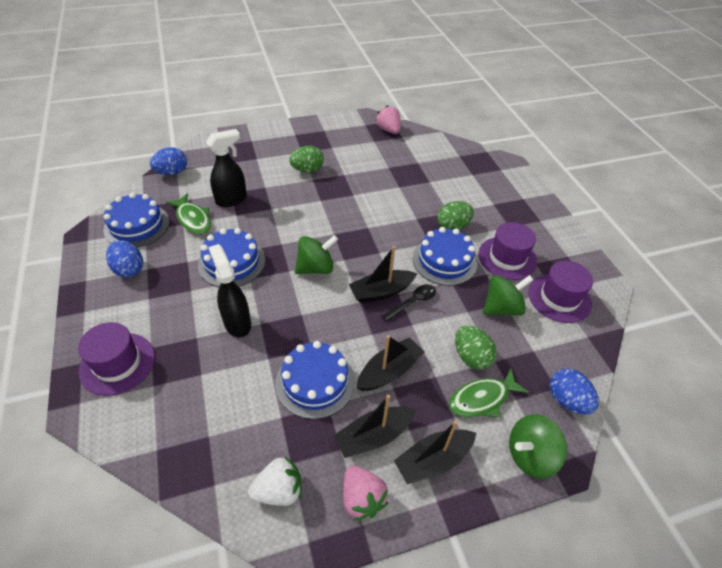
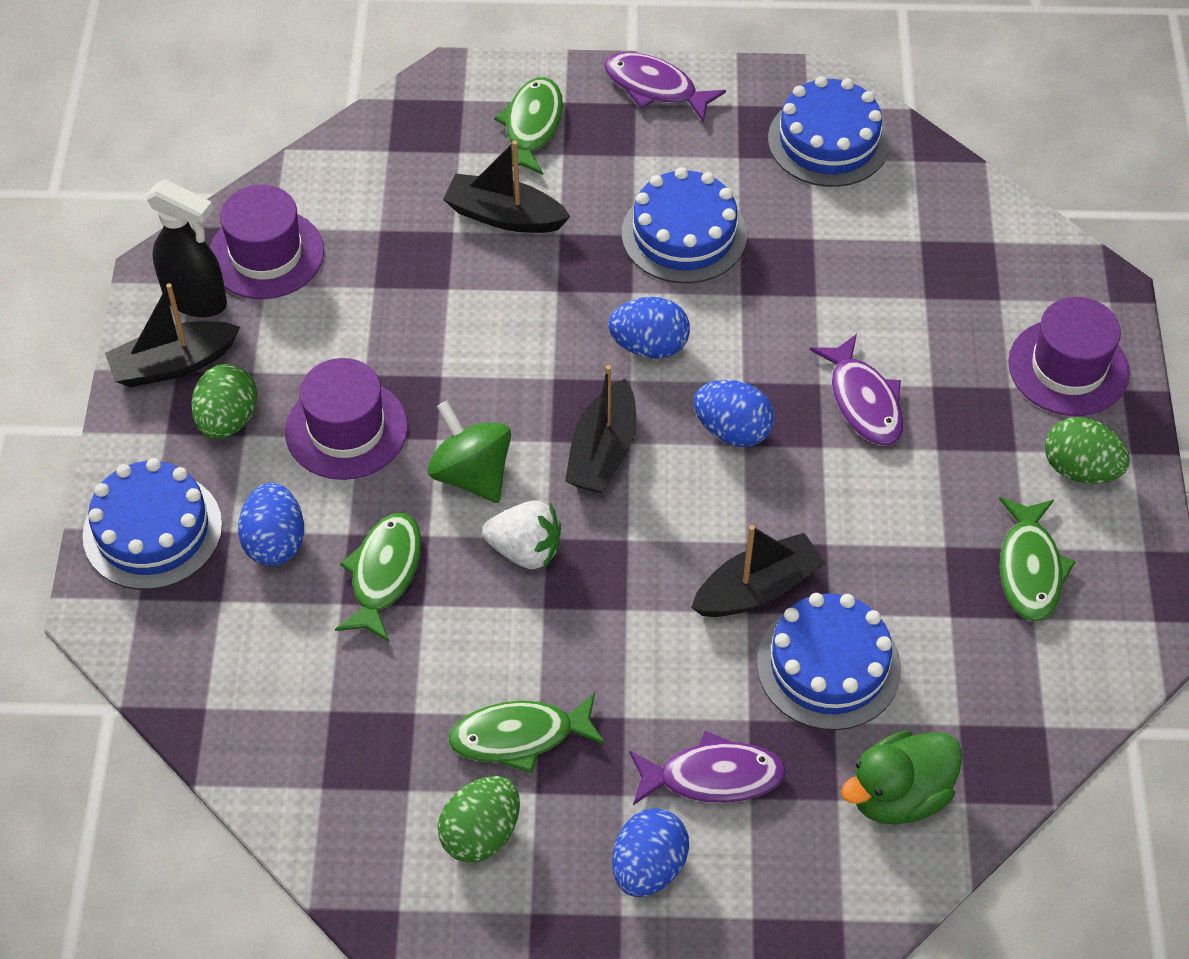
black spoon: [382,284,436,322] = 1 -> none = 0
black spray bottle: [206,129,247,207] [209,244,251,338] = 2 -> [146,179,227,317] = 1
blue egg: [106,240,143,278] [150,147,187,175] [550,369,599,415] = 3 -> [238,482,304,566] [608,297,690,359] [612,808,689,897] [694,380,775,447] = 4
green duck: none = 0 -> [841,730,963,825] = 1
green fish: [166,193,211,234] [449,368,529,417] = 2 -> [335,513,421,642] [448,693,605,773] [494,77,563,175] [999,497,1076,622] = 4
green spinning top: [295,235,338,274] [483,275,533,316] [509,414,567,479] = 3 -> [428,401,511,503] = 1
pink strawberry: [343,465,388,520] [376,105,401,134] = 2 -> none = 0
purple fish: none = 0 -> [604,52,726,123] [629,731,786,805] [810,334,904,445] = 3

